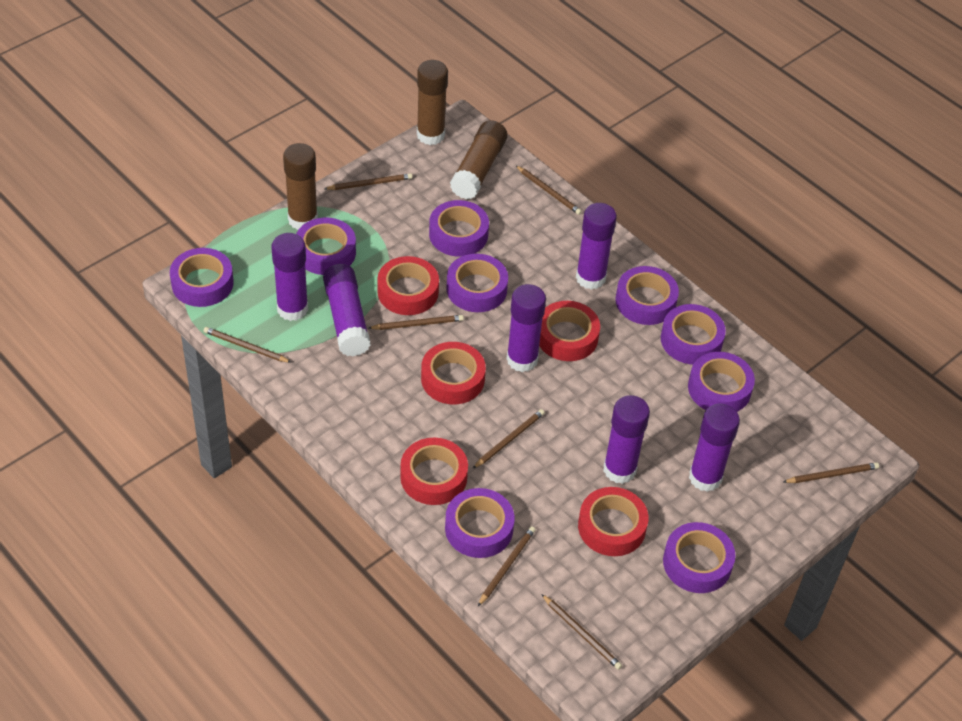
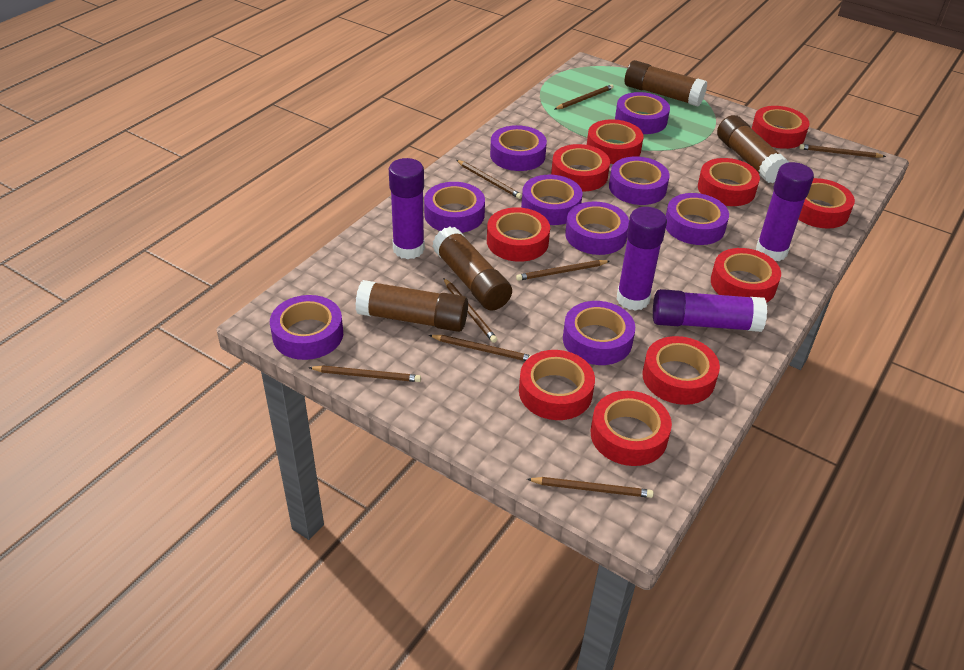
brown glue stick: [283,143,318,230] [417,60,448,145] [450,120,508,199] = 3 -> [355,280,468,332] [432,227,512,310] [625,60,707,107] [717,115,789,183] = 4
purple glue stick: [272,233,308,321] [323,264,371,356] [507,284,546,372] [576,203,617,290] [603,395,650,484] [689,404,740,492] = 6 -> [389,158,425,259] [616,207,667,311] [653,289,767,332] [756,162,814,261] = 4
red tape: [377,256,439,315] [400,438,468,505] [421,342,486,404] [539,301,600,361] [578,487,649,556] = 5 -> [487,207,550,262] [519,350,595,420] [551,144,610,192] [587,119,643,164] [591,391,672,466] [642,336,720,405] [698,158,760,206] [711,248,781,303] [751,106,810,149] [798,178,855,228] = 10

